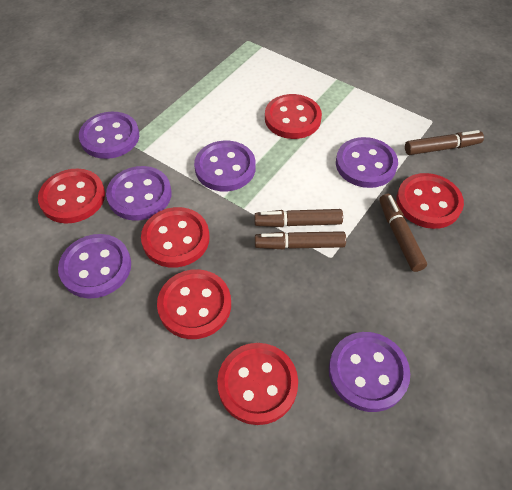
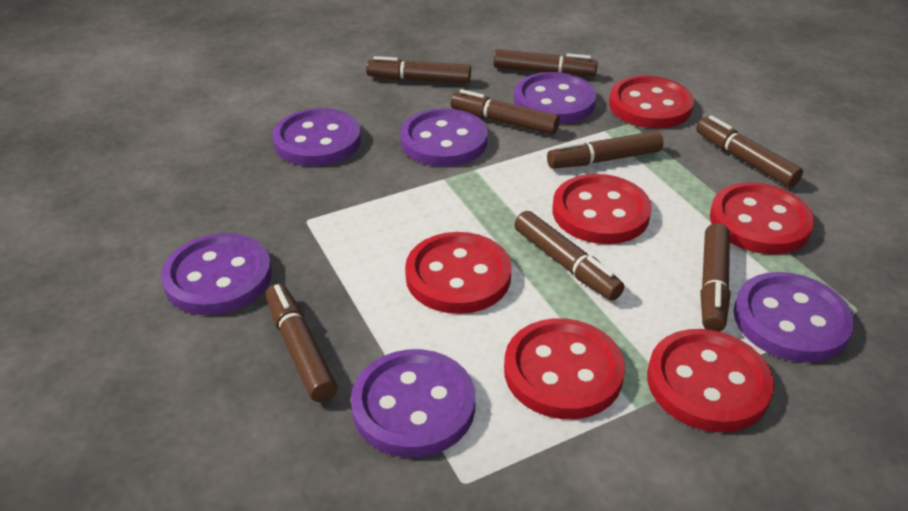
brown marker: [254,209,343,227] [255,231,346,250] [379,194,427,272] [405,130,484,155] = 4 -> [266,283,337,402] [366,56,471,84] [451,89,560,135] [493,49,598,76] [514,211,624,301] [547,131,663,169] [696,115,803,187] [700,223,730,332] = 8

